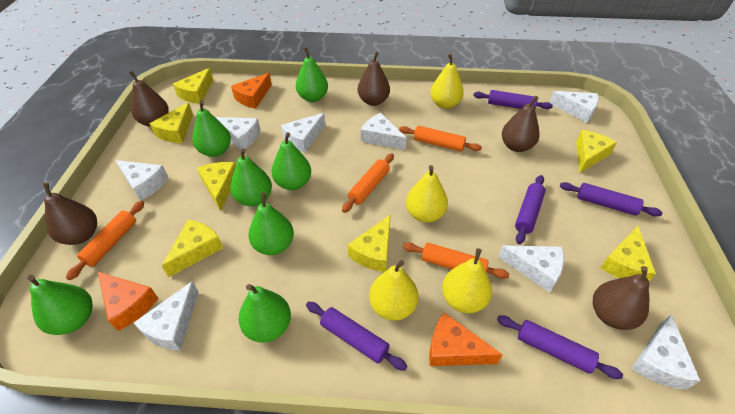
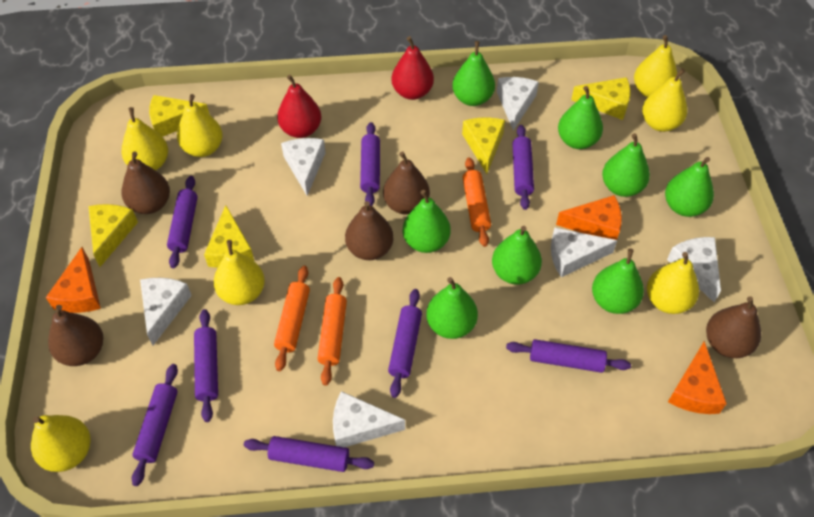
green pear: [27,275,93,335] [192,100,231,157] [230,148,272,206] [239,284,291,343] [248,192,294,255] [272,132,311,190] [296,47,328,102] = 7 -> [403,190,451,253] [426,277,478,339] [452,41,495,106] [492,226,542,285] [558,86,603,149] [592,248,644,314] [602,133,650,197] [665,157,714,217] = 8
orange rolling pin: [66,201,144,280] [342,154,394,213] [399,126,482,152] [403,242,509,279] = 4 -> [274,266,310,371] [317,277,347,386] [463,157,491,247] = 3
purple rolling pin: [306,301,407,371] [473,90,553,109] [497,315,623,379] [515,175,546,244] [560,182,663,217] = 5 -> [132,364,178,486] [167,176,198,268] [194,309,218,422] [244,436,374,472] [360,122,380,206] [388,289,422,398] [506,339,631,373] [512,125,534,210] = 8
red pear: none = 0 -> [277,75,321,138] [392,36,434,100] = 2
white cheese: [115,160,169,201] [134,281,199,351] [215,117,261,149] [281,113,325,152] [361,113,406,150] [498,245,564,292] [549,91,599,123] [632,314,700,390] = 8 -> [140,278,192,345] [281,138,326,196] [333,391,405,447] [497,77,539,131] [551,227,618,277] [667,237,721,302] = 6
yellow cheese: [149,102,193,143] [162,219,223,277] [173,68,213,104] [197,162,236,211] [348,214,391,272] [576,130,617,173] [600,226,656,281] = 7 -> [88,204,138,267] [149,95,209,137] [204,205,254,268] [462,117,505,174] [571,77,630,120] = 5
yellow pear: [369,260,418,321] [406,165,448,223] [430,54,464,109] [442,248,492,313] = 4 -> [31,415,90,472] [121,107,168,171] [177,94,223,157] [214,240,265,305] [634,35,677,97] [642,68,687,132] [647,252,699,314] = 7

